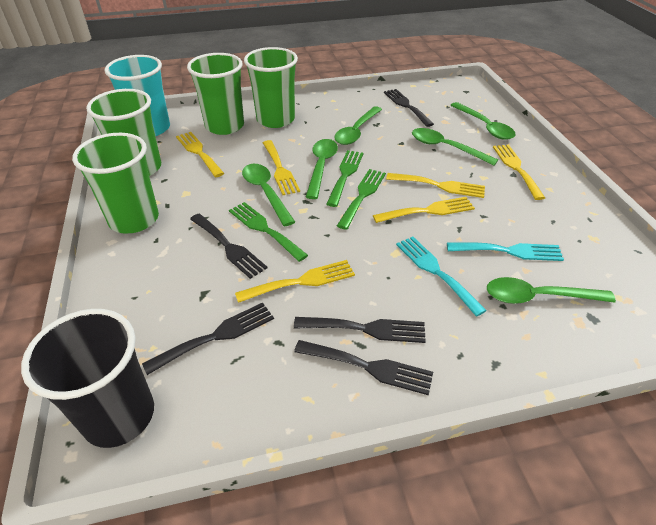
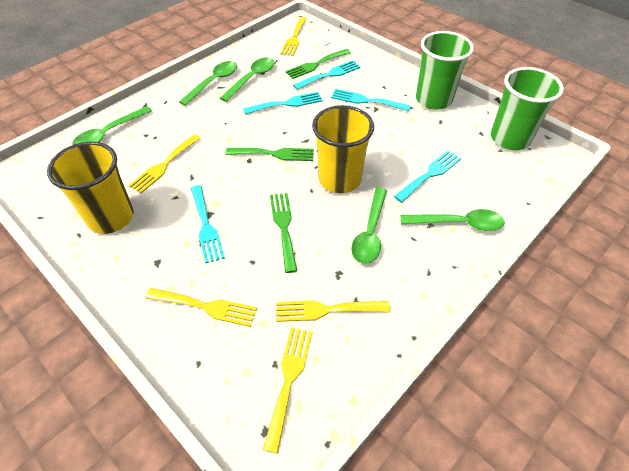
black cup: [21,309,154,448] = 1 -> none = 0
black fork: [142,302,274,375] [190,214,268,279] [294,317,426,343] [294,340,433,395] [384,89,434,127] = 5 -> none = 0
green cup: [72,133,159,234] [86,89,161,176] [187,53,244,135] [244,47,298,128] = 4 -> [416,31,474,110] [491,67,564,150] = 2
green spoon: [242,164,295,227] [306,139,338,199] [334,106,382,145] [412,128,498,166] [450,102,516,140] [487,277,616,304] = 6 -> [72,106,152,145] [179,61,237,106] [220,57,275,102] [351,188,387,264] [401,209,504,231] = 5
turquoise cup: [104,55,170,136] = 1 -> none = 0
turquoise fork: [396,237,487,317] [447,242,564,261] = 2 -> [191,185,225,263] [243,92,323,115] [293,60,361,90] [331,89,410,112] [394,151,461,202] = 5
yellow cup: none = 0 -> [47,142,134,234] [312,105,374,193] = 2
yellow fork: [176,132,224,177] [235,260,355,303] [263,140,300,195] [373,197,475,223] [386,173,485,198] [493,145,545,200] = 6 -> [129,134,201,193] [145,288,257,327] [263,327,312,454] [276,300,390,322] [281,17,307,56] = 5

